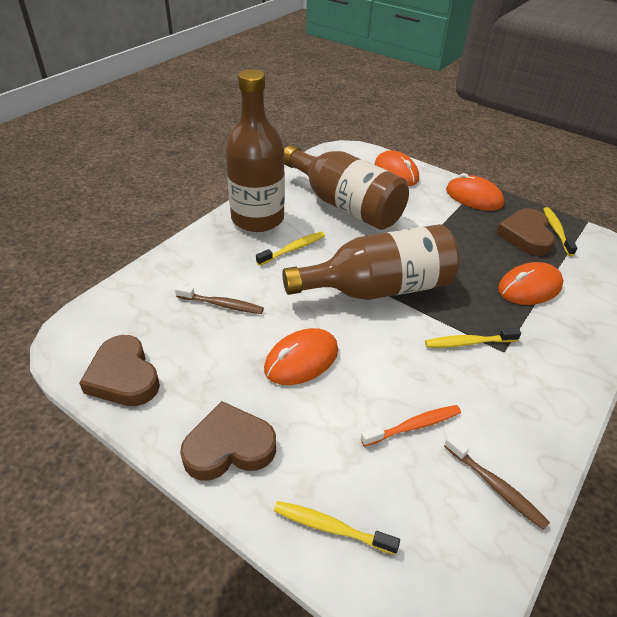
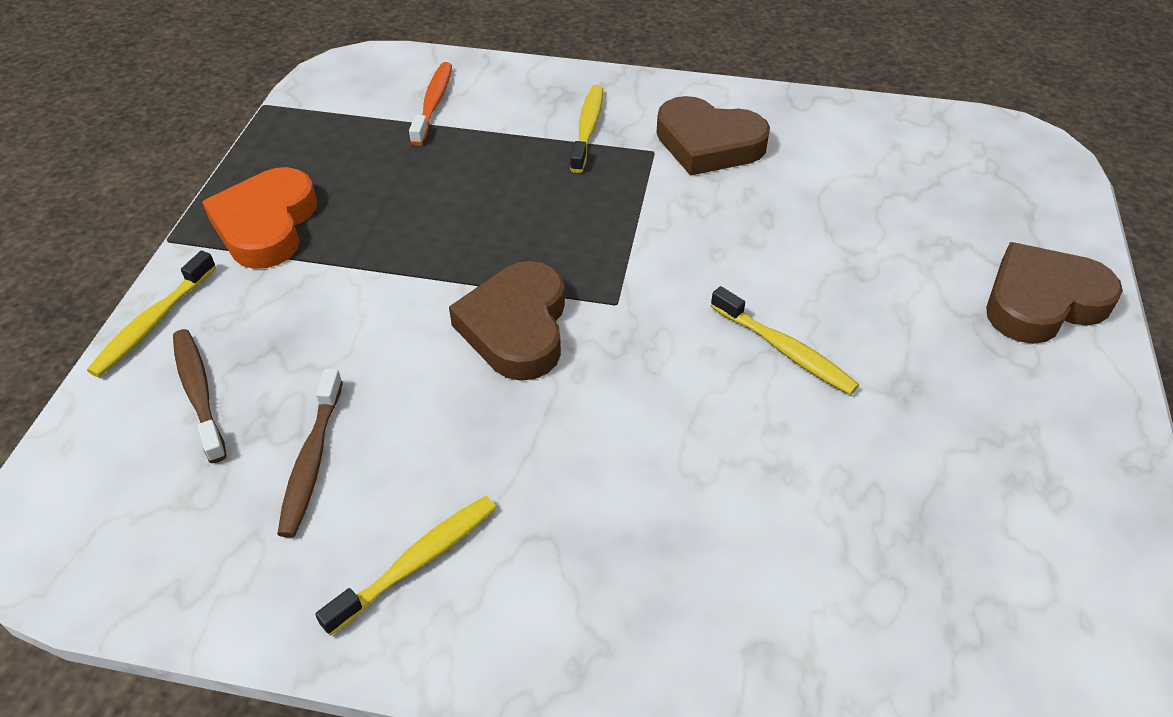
brown bottle: [225,69,285,232] [282,224,460,300] [284,145,409,230] = 3 -> none = 0
orange heart: none = 0 -> [202,167,317,269] = 1
orange mouse: [264,328,338,385] [374,150,419,186] [446,173,504,211] [498,262,564,305] = 4 -> none = 0

